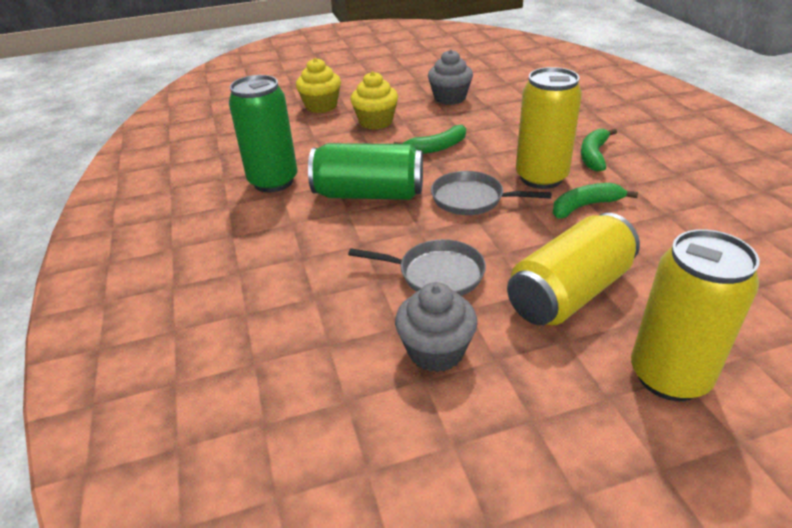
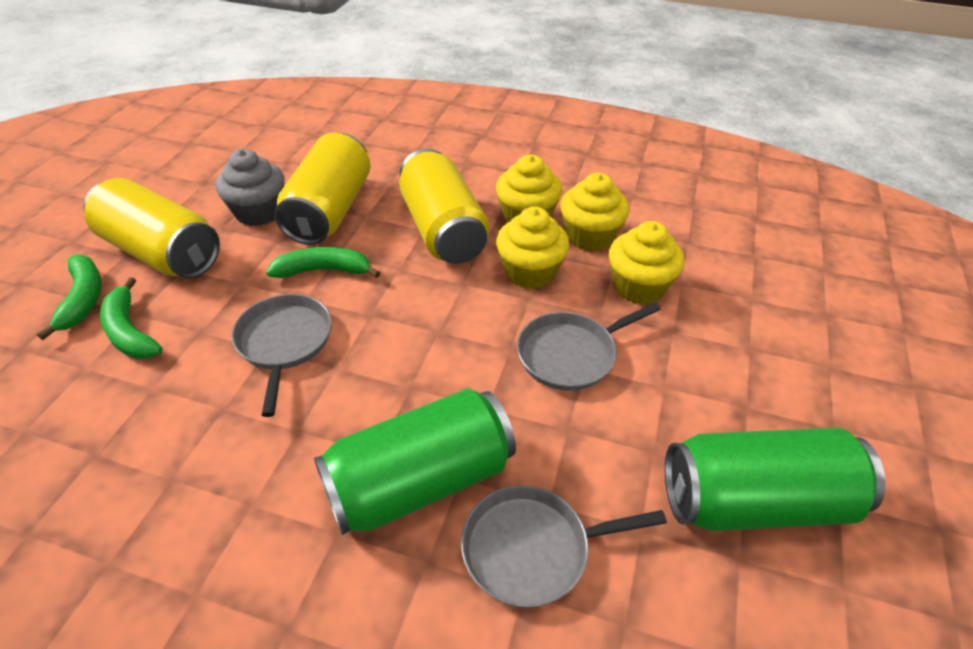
grey cupcake: [395,282,477,372] [428,49,473,105] = 2 -> [216,149,285,226] = 1
grey pan: [348,239,486,296] [431,171,552,215] = 2 -> [232,294,332,417] [461,485,667,608] [517,302,661,391] = 3
yellow cupcake: [296,58,341,113] [350,71,398,130] = 2 -> [496,155,562,223] [496,207,570,289] [560,173,629,252] [609,221,684,304] = 4

